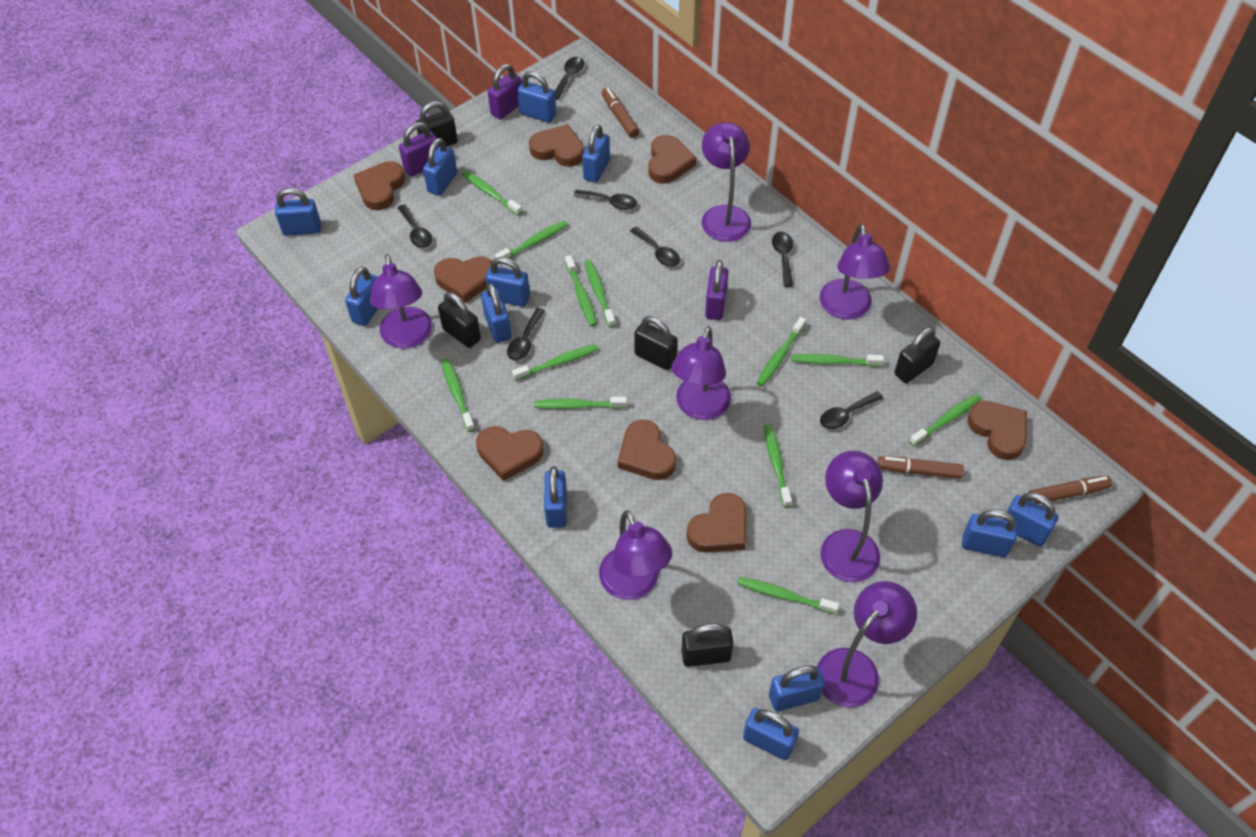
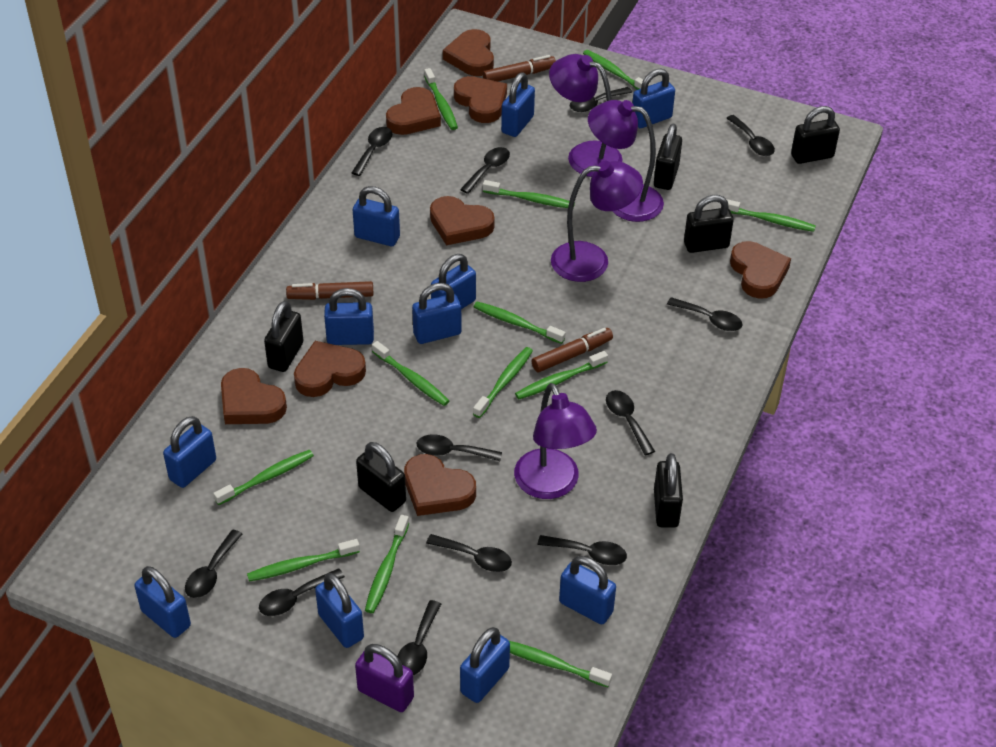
black padlock: [416,101,458,147] [438,292,481,348] [634,316,677,370] [681,623,733,667] [894,327,940,383] = 5 -> [264,301,303,372] [356,442,406,512] [654,124,682,190] [654,453,683,528] [684,195,734,253] [791,106,840,164] = 6
black spoon: [398,204,432,248] [507,308,545,361] [555,57,584,100] [573,189,637,210] [630,226,680,267] [772,232,793,287] [820,391,883,429] = 7 -> [185,529,242,598] [259,568,345,616] [352,127,392,176] [397,600,441,675] [417,434,502,461] [426,534,512,572] [460,147,510,194] [537,535,627,565] [570,87,632,112] [606,390,655,455] [667,297,743,331] [727,115,775,156] = 12
blue padlock: [275,188,321,236] [345,267,378,326] [423,138,457,196] [481,283,512,343] [485,257,530,307] [517,71,556,123] [544,466,567,528] [582,124,610,183] [743,708,799,760] [769,665,825,712] [962,509,1018,557] [1003,492,1059,547] = 12 -> [134,566,191,638] [163,416,216,488] [315,573,364,648] [324,288,374,345] [353,186,400,246] [412,283,461,344] [431,254,476,309] [460,627,510,703] [501,73,535,137] [559,556,616,624] [632,69,675,128] = 11
purple lamp: [370,254,432,349] [599,510,672,600] [672,326,731,420] [702,122,751,242] [817,581,917,708] [820,224,890,319] [820,451,883,582] = 7 -> [514,383,597,499] [549,54,623,177] [551,161,643,282] [588,100,664,222] = 4
purple padlock: [399,122,439,176] [487,64,522,120] [705,260,728,320] = 3 -> [355,644,414,712] = 1

